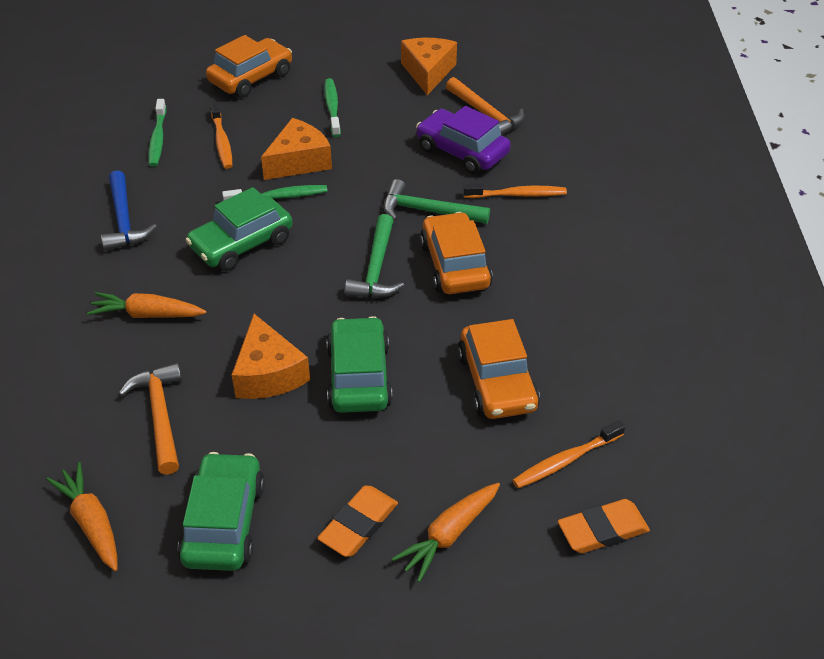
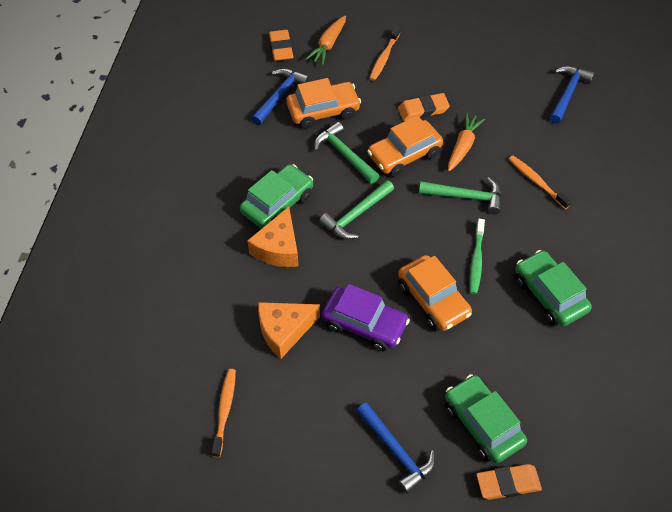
blue hammer: [101,170,157,251] = 1 -> [251,68,310,125] [356,402,435,494] [549,66,594,124] = 3
green hammer: [345,214,405,298] [384,179,490,224] = 2 -> [314,122,379,184] [319,180,394,239] [419,177,501,214] = 3
green toothbrush: [149,99,166,167] [222,185,328,201] [324,78,341,137] = 3 -> [469,219,485,294] = 1
orange carrot: [46,462,118,571] [87,292,206,318] [392,483,500,582] = 3 -> [306,16,346,65] [448,112,485,171] = 2
orange cheese: [232,314,310,399] [261,118,332,180] [401,38,457,95] = 3 -> [247,207,299,267] [258,302,320,359] = 2
orange eraser: [317,486,398,557] [558,499,650,553] = 2 -> [269,30,293,61] [398,93,450,121] [476,464,542,500] = 3
orange hammer: [119,363,182,475] [446,77,525,136] = 2 -> none = 0

